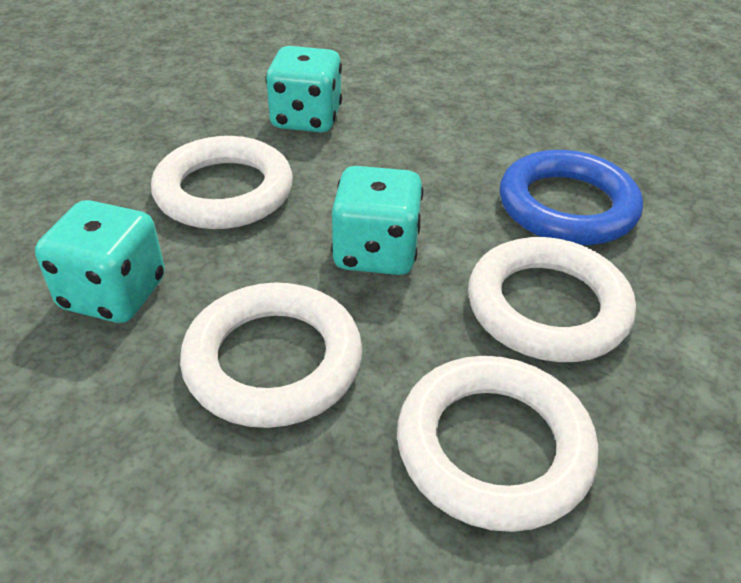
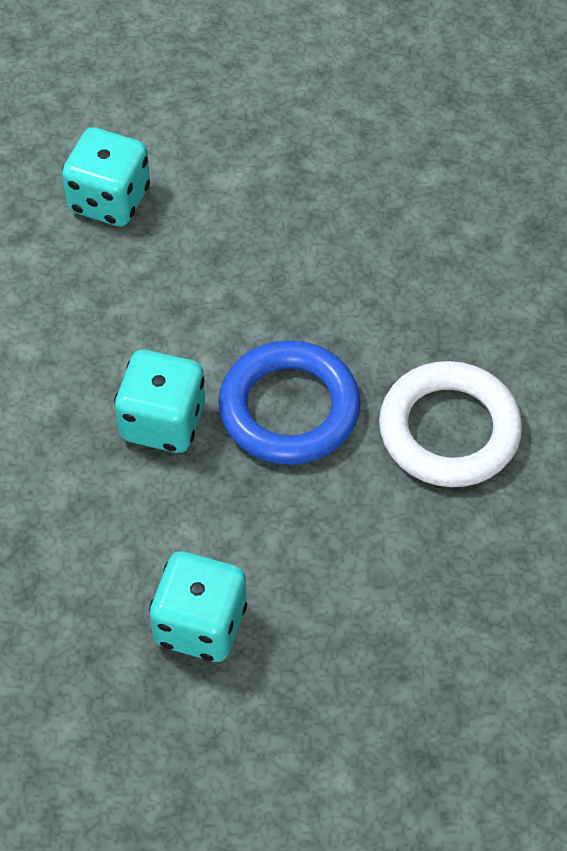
white ring: [151,136,293,229] [180,282,362,428] [397,356,598,532] [468,237,636,362] = 4 -> [379,361,522,487] = 1

